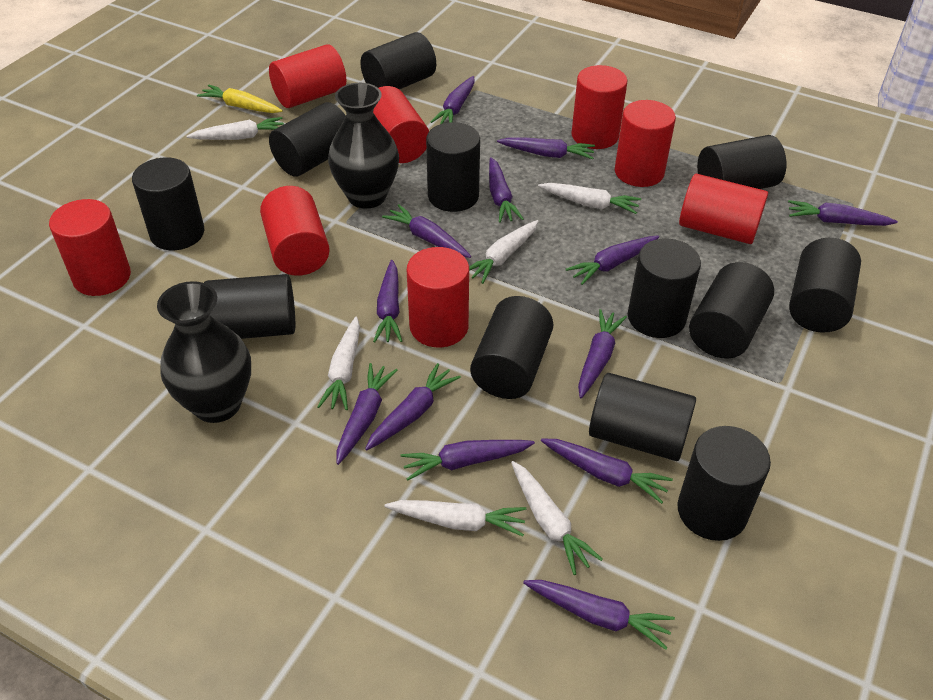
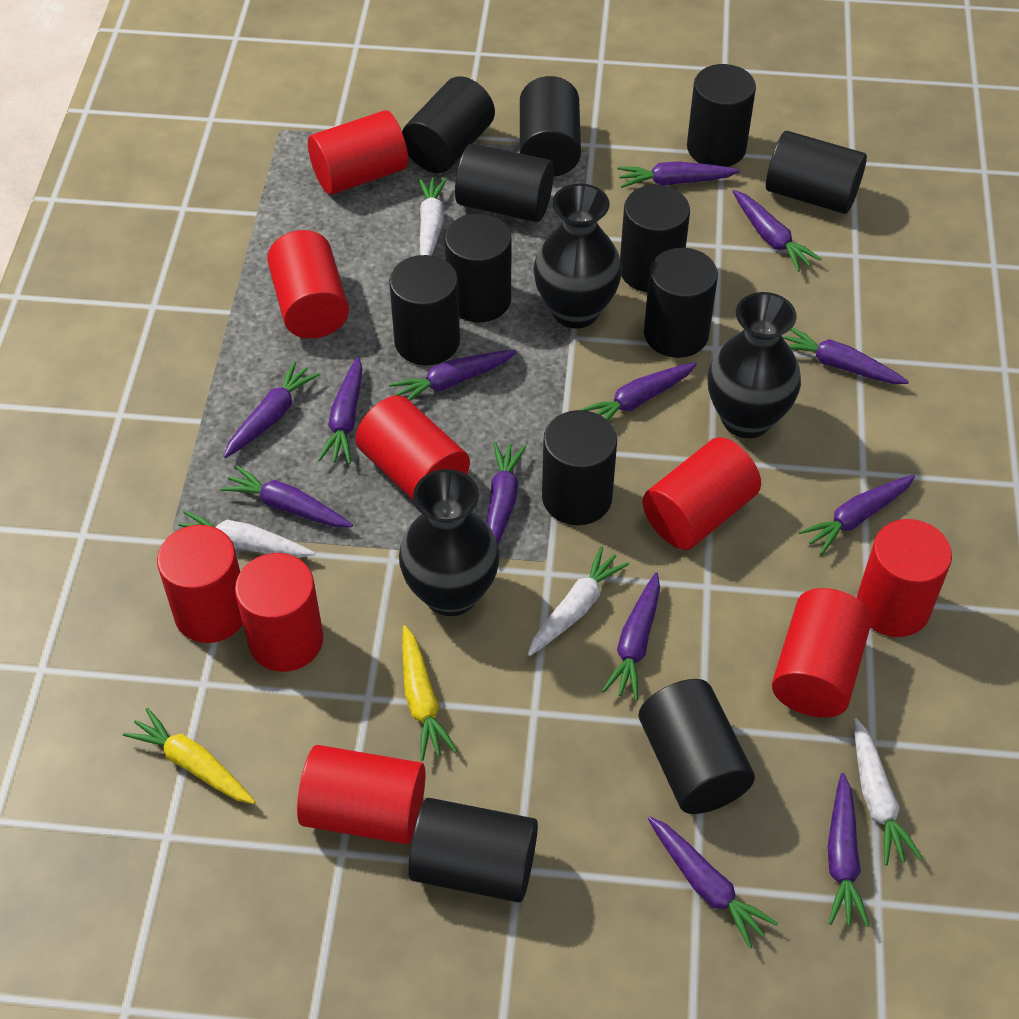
black vase: [157,281,251,423] [328,83,399,209] = 2 -> [399,469,500,616] [533,184,622,328] [708,292,801,438] = 3
red cylinder: [49,199,131,296] [260,186,330,276] [269,44,346,108] [373,86,429,163] [407,247,469,347] [571,65,627,149] [615,100,676,187] [679,174,768,244] = 8 -> [157,525,243,643] [235,553,323,672] [267,230,349,339] [297,745,425,844] [308,110,408,195] [356,395,470,501] [643,437,761,550] [772,588,872,718] [857,519,952,637] = 9
white carrot: [187,117,284,140] [317,317,360,410] [385,500,526,537] [469,220,539,284] [511,461,603,575] [538,183,641,214] = 6 -> [178,511,315,558] [418,177,447,256] [528,546,629,656] [854,718,922,866] = 4
yellow carrot: [197,84,283,113] = 1 -> [123,708,256,804] [402,625,457,761] = 2

